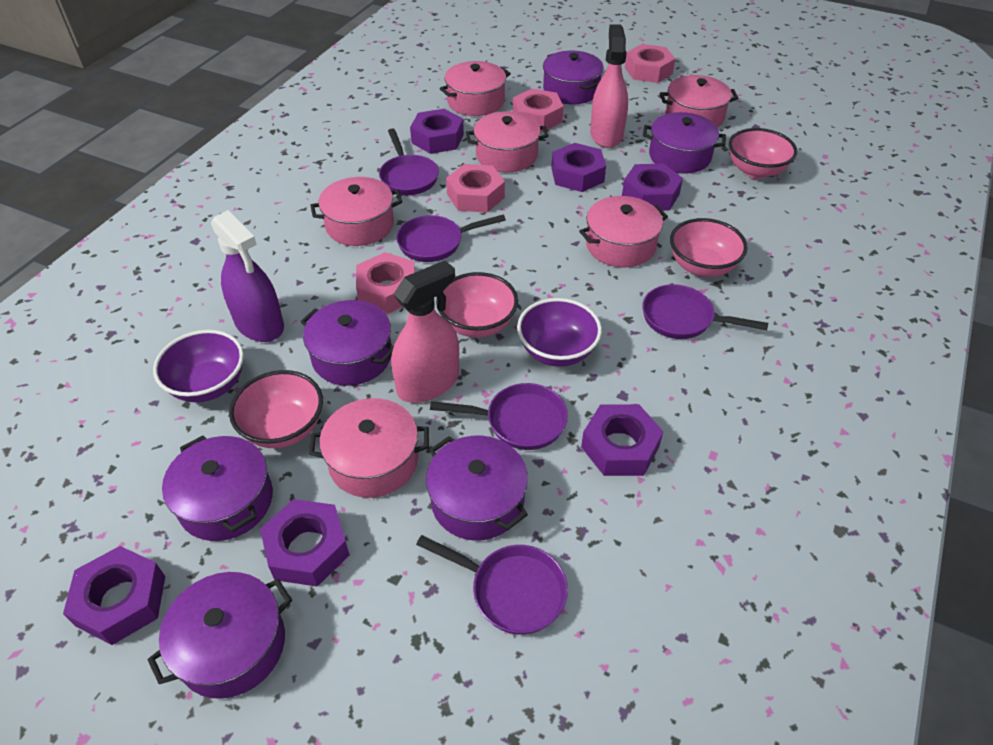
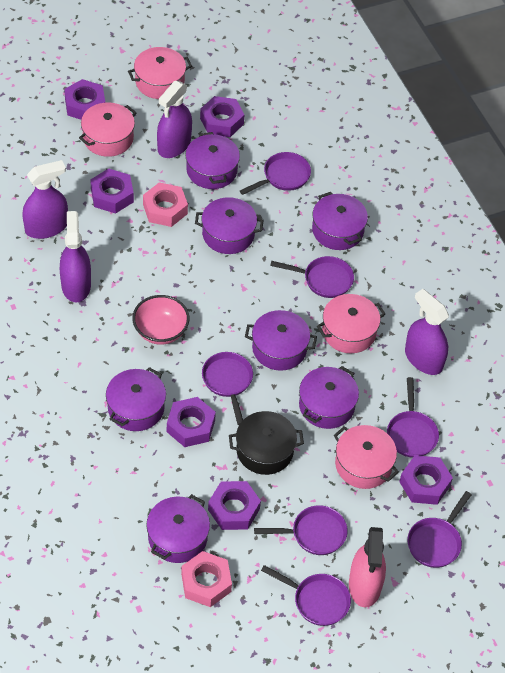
black pot: none = 0 -> [229,411,304,475] = 1
pink bowl: [229,370,323,448] [436,272,518,338] [670,218,748,277] [729,128,797,179] = 4 -> [132,295,189,345] = 1
pink nut: [356,252,415,314] [446,164,505,213] [513,89,564,132] [625,44,675,83] = 4 -> [143,182,188,227] [181,551,232,607] = 2
pink pot: [309,398,429,498] [310,177,402,246] [440,61,511,116] [466,111,548,172] [579,196,668,268] [659,75,739,128] = 6 -> [79,102,137,157] [128,47,192,99] [317,294,385,354] [334,425,399,489] = 4
pink spray bottle: [391,260,459,403] [590,24,628,148] = 2 -> [349,527,386,608] = 1
purple bowl: [153,330,244,402] [517,298,602,367] = 2 -> none = 0
purple pan: [379,128,439,195] [396,215,506,262] [416,535,568,635] [430,383,568,450] [642,284,768,339] = 5 -> [202,352,253,425] [240,152,311,195] [254,505,348,555] [261,565,351,626] [270,256,354,298] [387,377,439,458] [407,491,472,568] = 7
purple pot: [147,572,292,699] [162,435,273,541] [301,300,394,386] [426,436,528,541] [543,51,604,104] [643,112,726,174] = 6 -> [106,367,166,431] [146,494,210,563] [185,132,240,189] [195,197,264,254] [245,310,317,371] [299,366,359,429] [312,192,368,250] = 7
purple spray bottle: [211,210,284,342] = 1 -> [22,160,68,239] [60,211,91,302] [157,81,192,158] [405,289,449,375] = 4

